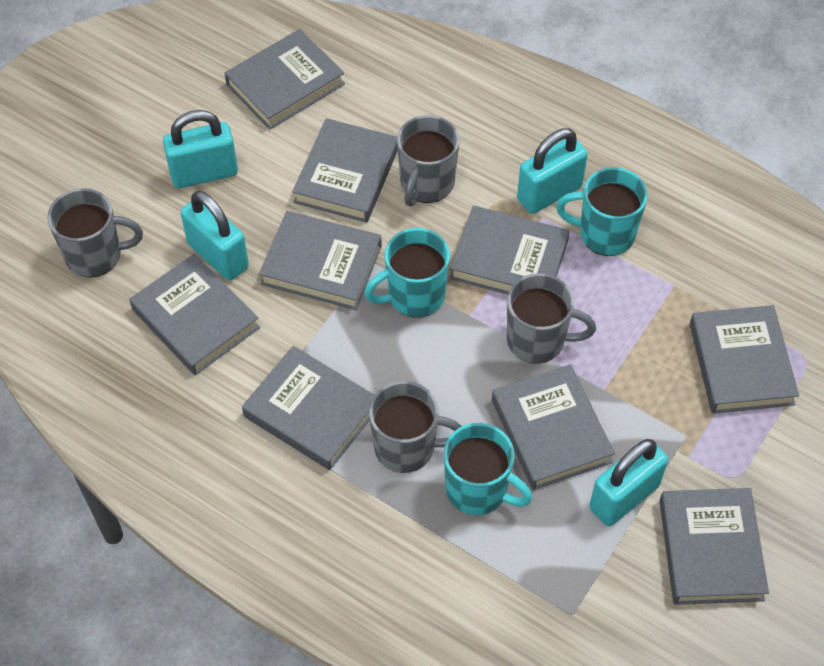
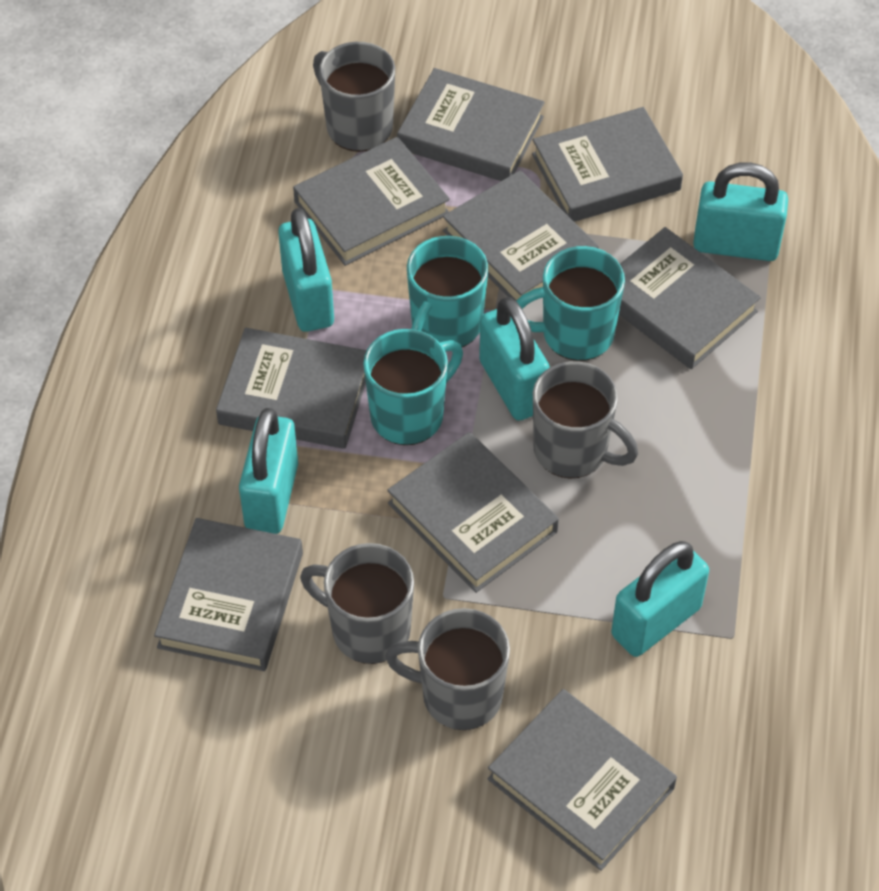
turquoise padlock: [163,110,238,188] [181,191,249,281] [517,128,588,214] [589,439,668,526] = 4 -> [239,408,298,534] [278,208,334,332] [479,297,550,421] [611,541,709,657] [693,162,788,261] = 5

